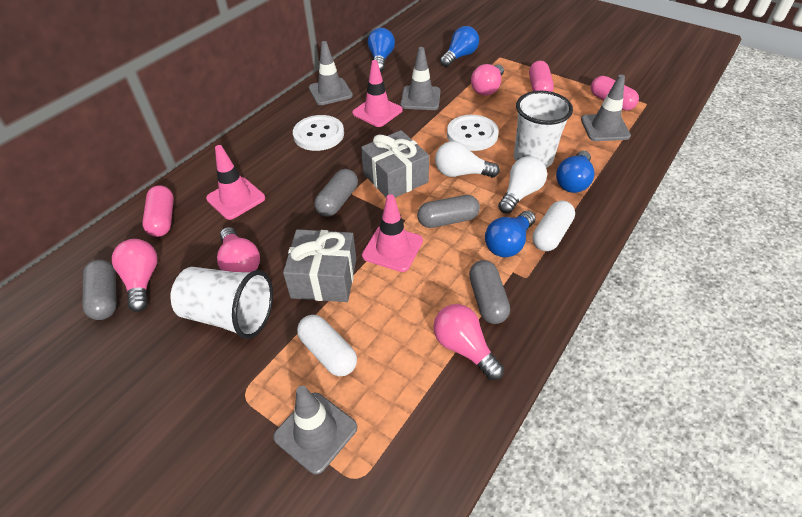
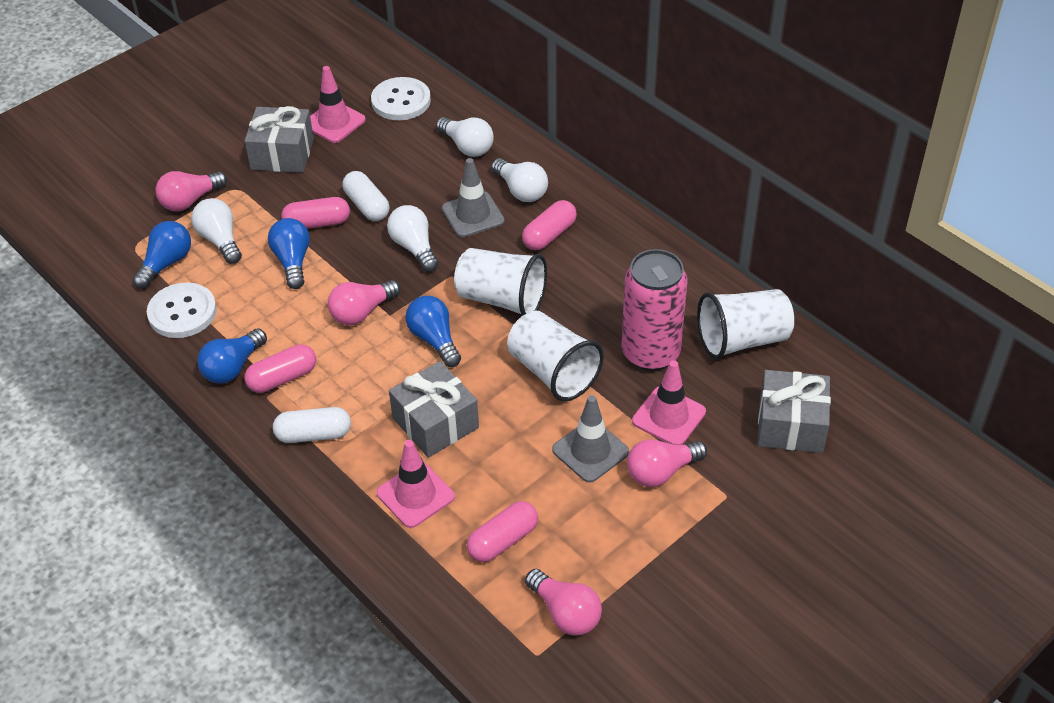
grey capsule: [82,260,117,320] [314,169,358,217] [417,195,480,228] [469,260,510,324] = 4 -> none = 0
grey gift: [283,229,356,302] [361,130,429,198] = 2 -> [244,106,314,173] [389,361,479,458] [758,370,831,453] = 3
grey traffic cone: [273,386,357,474] [309,41,353,105] [401,47,441,110] [581,75,631,141] = 4 -> [442,158,504,237] [552,395,629,483] = 2
pink can: none = 0 -> [621,249,688,371] = 1
pink capsule: [142,185,174,237] [529,61,554,92] [591,76,639,110] = 3 -> [244,344,316,393] [281,197,350,229] [467,501,538,562] [522,200,577,250] = 4
white cup: [171,267,273,339] [514,91,573,168] = 2 -> [454,248,547,316] [507,311,604,401] [697,289,794,360] = 3
white light bulb: [435,141,500,178] [498,156,547,213] = 2 -> [191,198,242,264] [387,205,438,272] [436,117,494,157] [491,158,548,202] = 4

